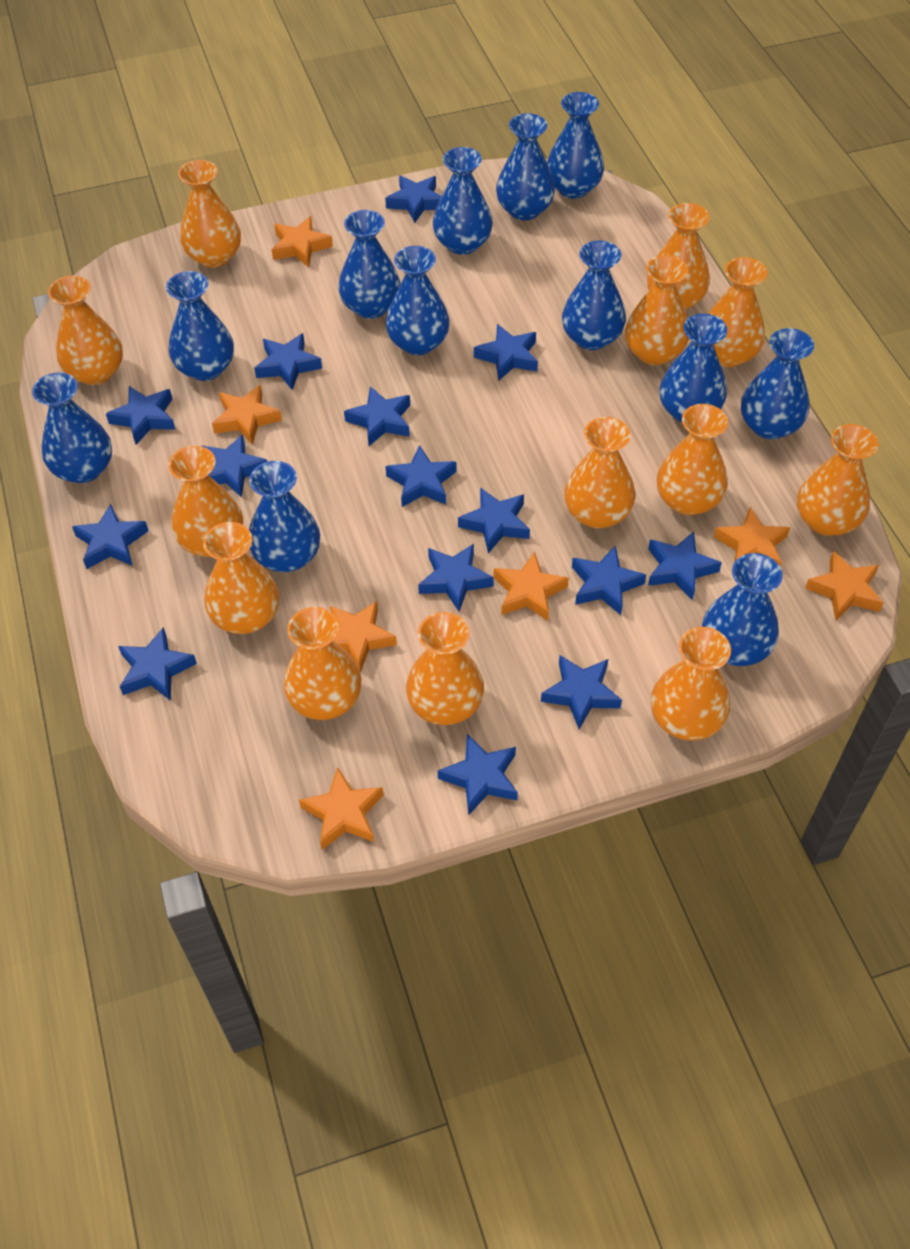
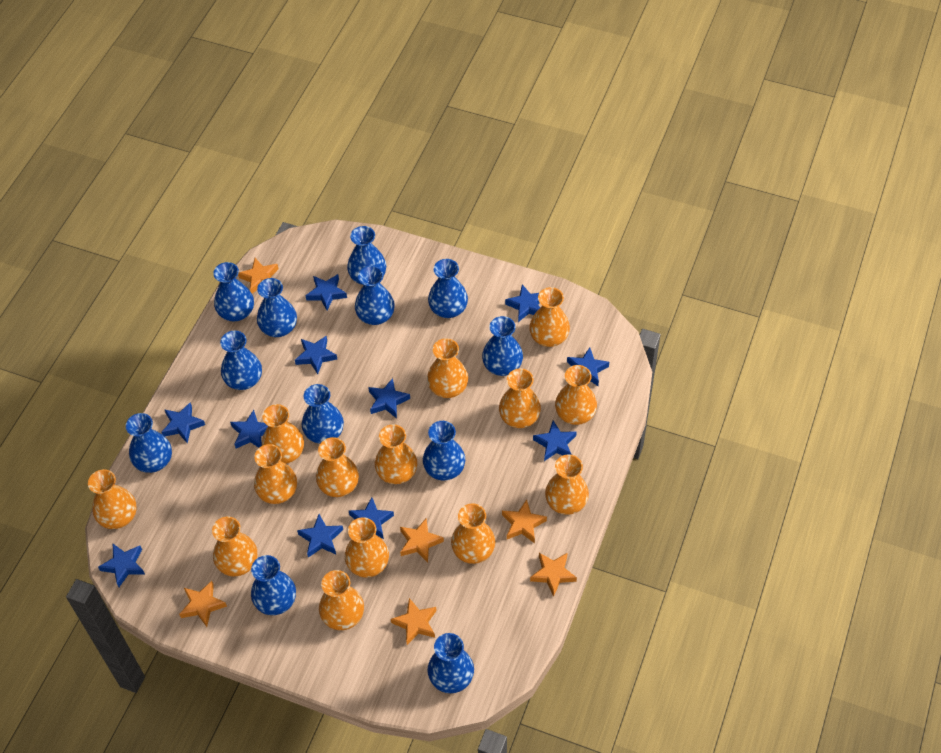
blue star: [72,503,149,569] [106,386,176,445] [118,627,197,701] [202,434,267,497] [254,333,322,390] [344,386,410,446] [385,176,442,223] [386,445,457,507] [418,544,494,612] [438,734,518,815] [458,488,530,554] [474,324,538,381] [541,655,622,729] [572,546,646,615] [648,531,722,600] = 15 -> [98,544,145,587] [161,402,205,444] [230,410,268,449] [295,335,337,374] [297,514,343,557] [305,274,347,310] [349,497,394,539] [368,378,410,418] [505,285,540,322] [533,421,577,461] [567,347,609,386] = 11
orange star: [212,385,282,444] [271,216,333,267] [299,767,384,850] [330,601,397,673] [494,552,569,621] [714,507,790,567] [805,551,884,621] = 7 -> [179,581,227,627] [238,258,278,294] [391,598,437,645] [400,518,444,563] [502,499,547,543] [530,553,577,597] = 6
orange vase: [48,275,123,385] [168,446,243,557] [178,160,241,268] [203,522,279,634] [283,607,362,720] [406,612,484,725] [565,417,635,529] [625,255,689,365] [647,203,710,310] [651,627,731,740] [657,404,728,515] [708,257,767,367] [797,424,878,536] = 13 -> [88,469,137,529] [212,516,257,577] [254,444,297,504] [262,404,304,464] [316,437,359,497] [319,570,364,630] [345,517,389,578] [375,424,417,484] [427,338,468,398] [451,503,495,564] [499,368,541,428] [529,287,570,347] [545,454,589,515] [555,365,597,425] = 14

